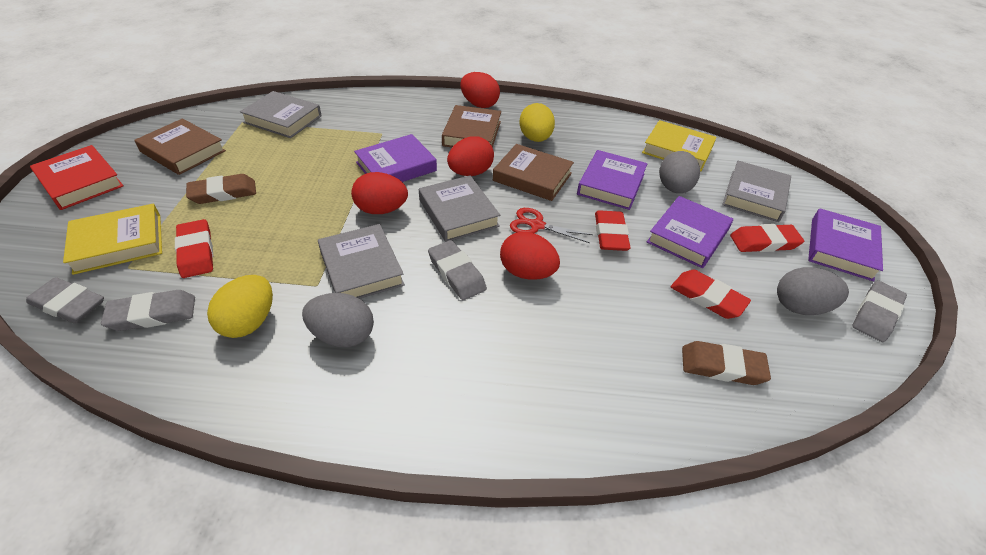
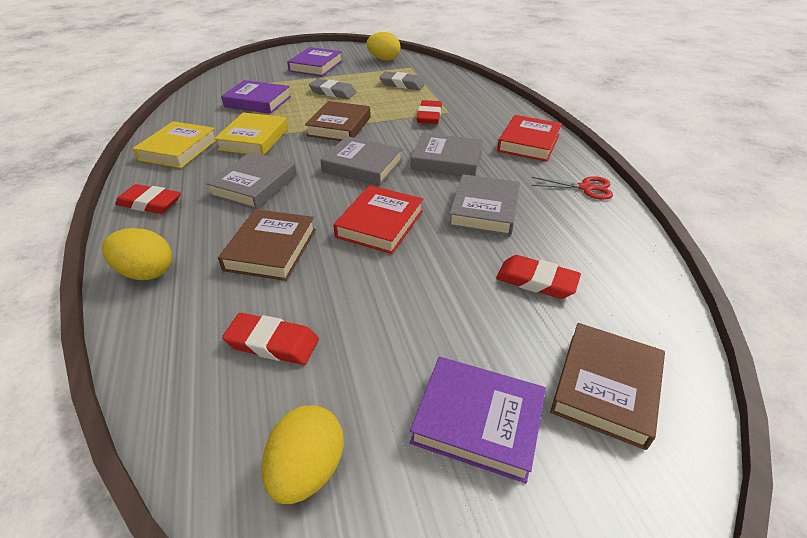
brown eraser: [186,174,256,204] [682,341,771,385] = 2 -> none = 0
grey egg: [302,293,374,347] [659,151,700,193] [777,267,849,315] = 3 -> none = 0
grey eraser: [26,277,104,324] [101,290,195,331] [428,240,487,300] [852,280,907,342] = 4 -> [309,79,356,99] [379,71,425,90] = 2
purple book: [354,134,437,182] [577,150,648,210] [647,196,733,268] [808,208,883,282] = 4 -> [221,80,291,114] [287,47,343,76] [410,357,546,483] = 3
red book: [30,145,124,210] = 1 -> [334,185,423,254] [497,115,562,161] = 2
red egg: [351,172,408,214] [447,136,494,176] [460,72,500,108] [500,232,560,280] = 4 -> none = 0
yellow egg: [207,275,273,338] [519,103,555,142] = 2 -> [102,228,172,280] [262,405,344,504] [366,32,401,61] = 3

